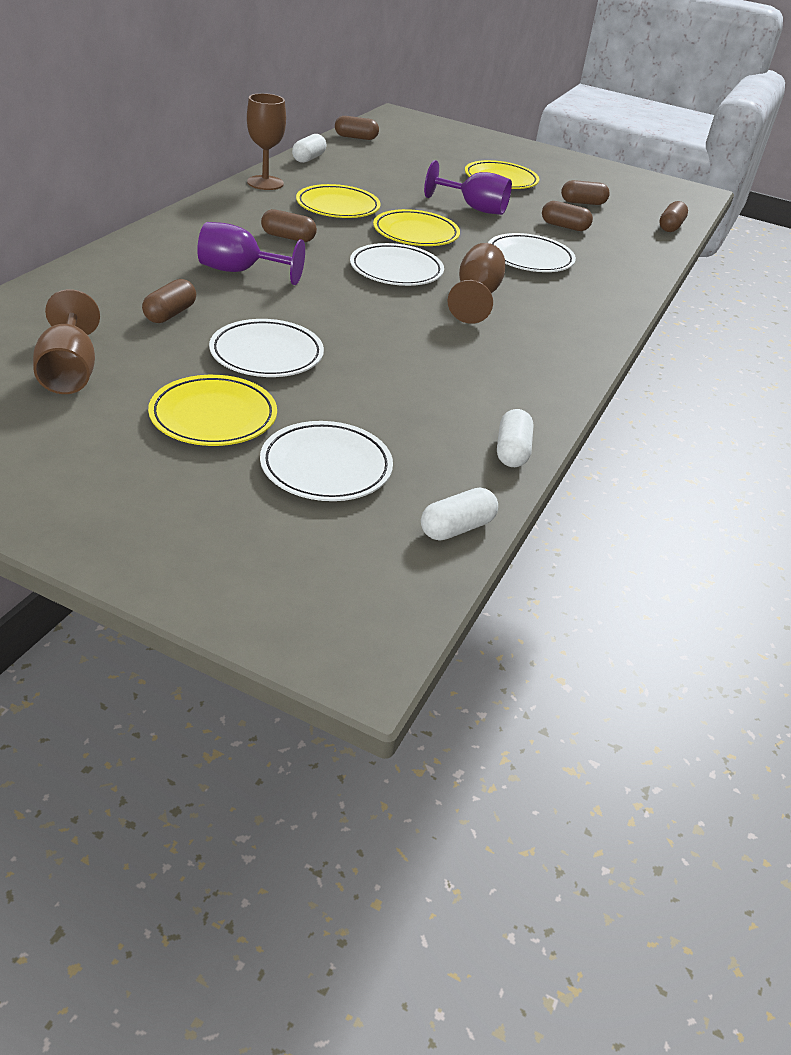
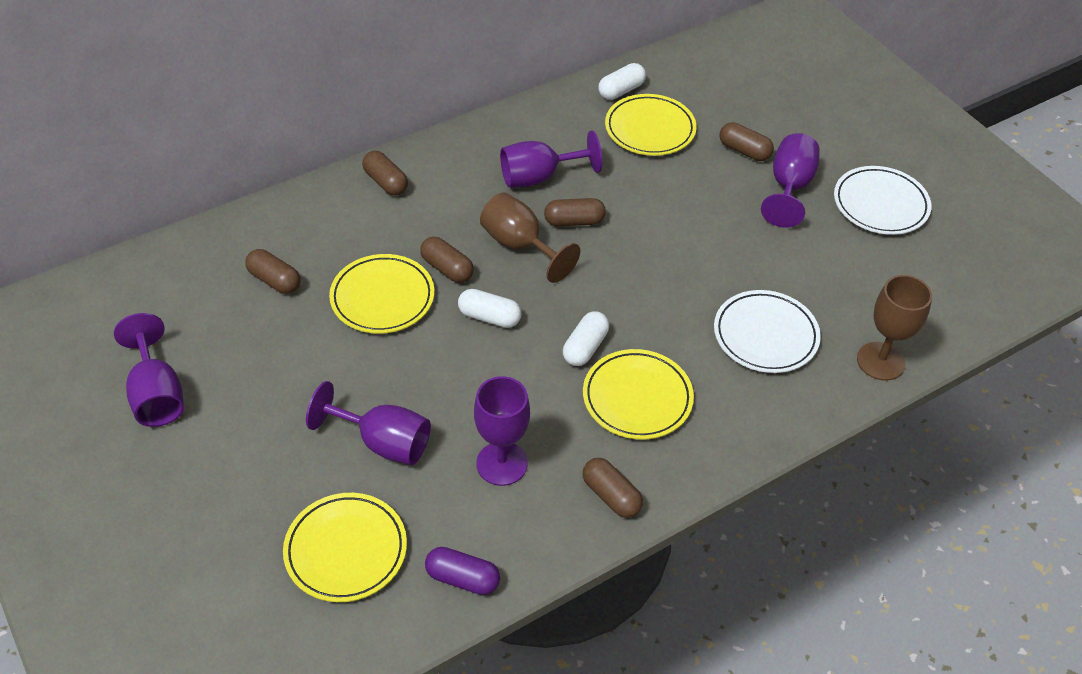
brown goblet: [33,289,100,394] [247,93,286,190] [447,243,505,324] = 3 -> [480,192,580,283] [857,275,932,381] = 2
purple capsule: none = 0 -> [425,547,500,595] = 1
purple goblet: [197,222,305,285] [424,160,512,215] = 2 -> [114,313,184,427] [306,381,431,465] [474,376,530,486] [500,130,602,188] [761,133,820,228] = 5
white plate: [209,319,324,377] [260,421,393,501] [350,243,444,286] [488,233,576,272] = 4 -> [714,290,821,373] [834,166,932,235] = 2

